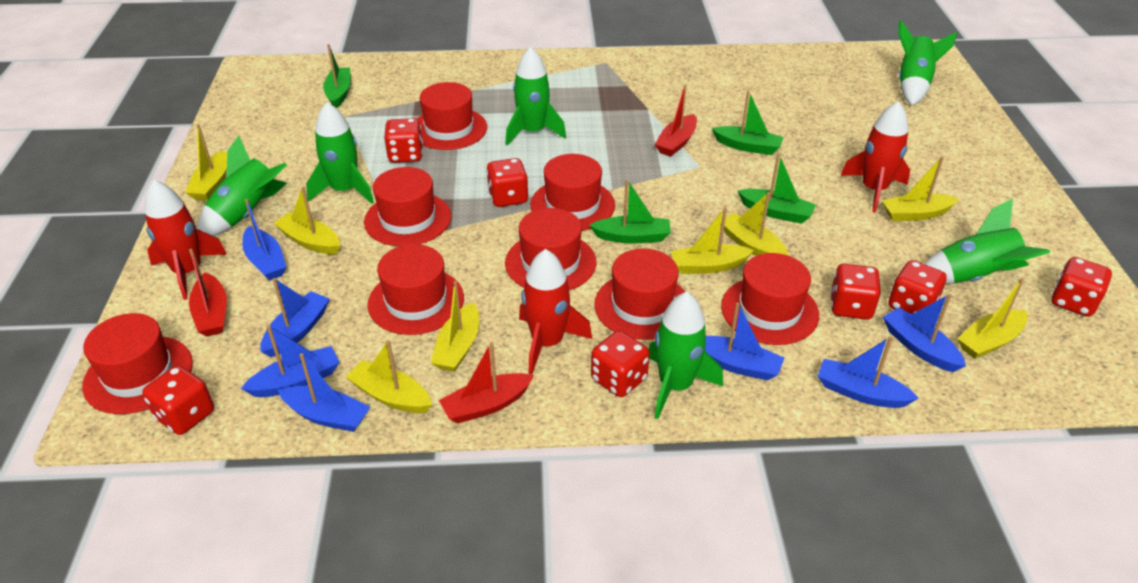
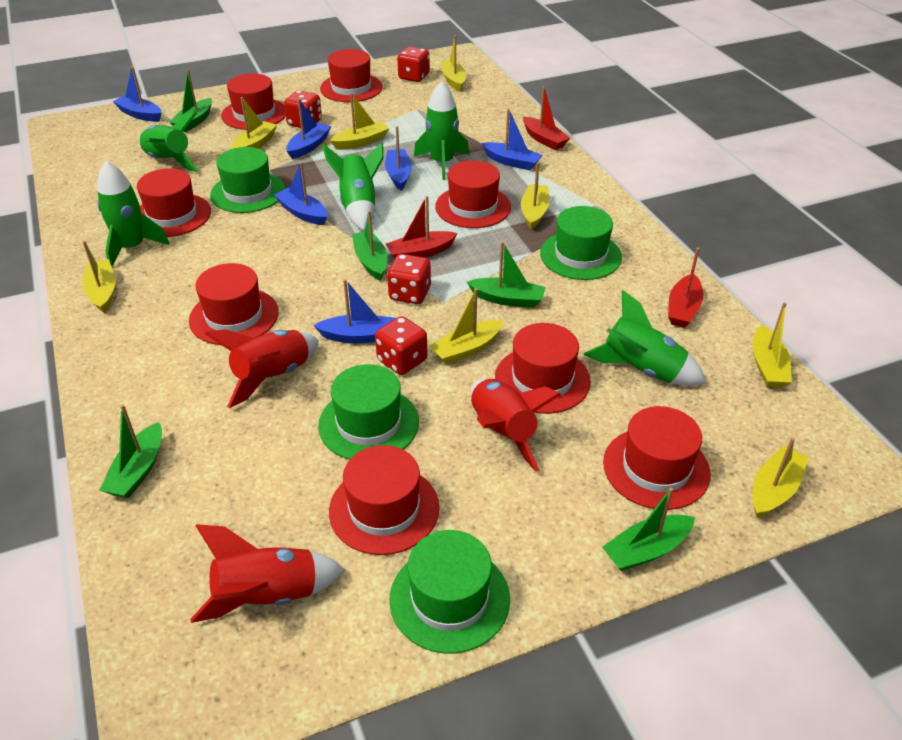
blue boat: [241,325,339,397] [242,199,286,280] [260,278,330,357] [278,353,370,432] [705,302,784,381] [818,336,918,408] [883,294,966,372] = 7 -> [113,67,161,122] [274,162,327,225] [286,98,331,159] [313,279,396,343] [385,126,412,190] [482,109,543,170] = 6
green boat: [323,44,351,108] [589,179,671,243] [712,91,784,155] [737,154,816,224] = 4 -> [99,404,162,498] [169,69,212,132] [352,210,388,281] [467,242,546,308] [602,488,695,571] = 5
green hat: none = 0 -> [210,147,285,213] [318,364,419,460] [389,530,510,654] [540,206,622,280] = 4
green rocket: [197,136,287,236] [306,102,374,204] [505,47,566,145] [649,291,723,419] [898,20,957,105] [924,199,1050,284] = 6 -> [97,161,170,267] [139,112,198,172] [322,143,383,231] [414,81,469,180] [584,290,707,386] = 5
red dice: [142,365,214,435] [384,118,423,163] [486,158,529,207] [591,331,650,397] [830,264,881,320] [889,260,947,314] [1051,257,1112,317] = 7 -> [284,90,322,128] [375,316,427,375] [387,254,431,304] [397,46,430,82] = 4

